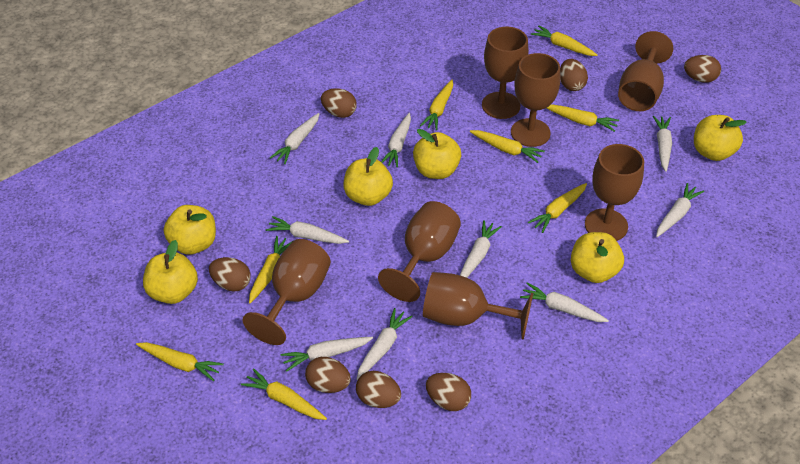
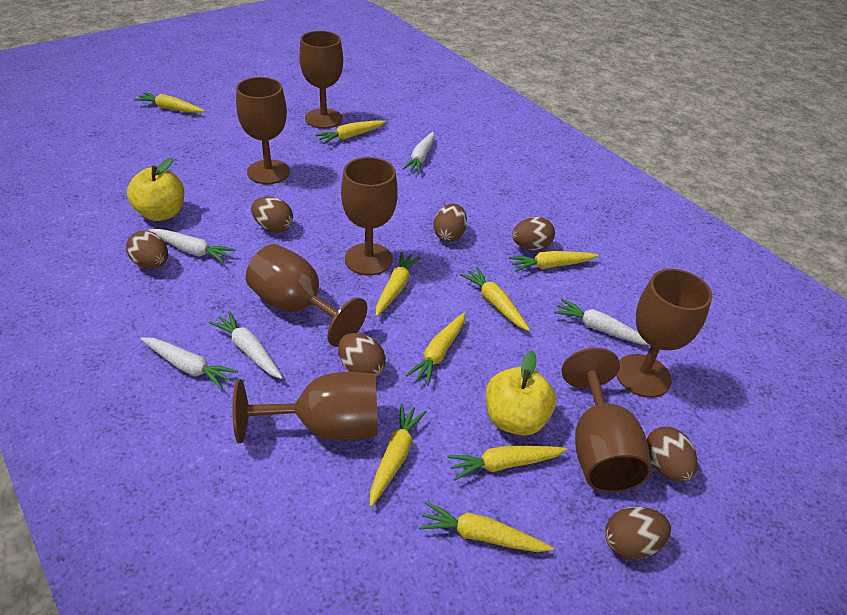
white carrot: [266,216,349,244] [270,113,320,164] [281,337,373,372] [357,308,413,380] [381,113,411,168] [460,220,502,278] [520,283,609,322] [653,116,672,172] [656,183,704,237] = 9 -> [140,337,238,390] [149,229,235,263] [209,311,283,379] [402,132,434,173] [554,299,649,345] = 5
yellow apple: [143,240,198,304] [164,205,216,255] [343,147,393,206] [413,129,461,179] [571,232,624,283] [694,115,747,161] = 6 -> [127,158,184,221] [486,351,556,436] = 2
yellow carrot: [136,342,224,381] [241,368,327,420] [249,236,294,303] [420,80,453,130] [470,130,545,163] [528,183,587,233] [531,25,598,56] [547,104,619,132] = 8 -> [134,92,205,113] [315,120,386,144] [370,404,427,507] [376,252,422,316] [405,313,465,386] [419,502,554,552] [447,446,568,480] [460,267,530,331] [509,251,599,272] = 9

